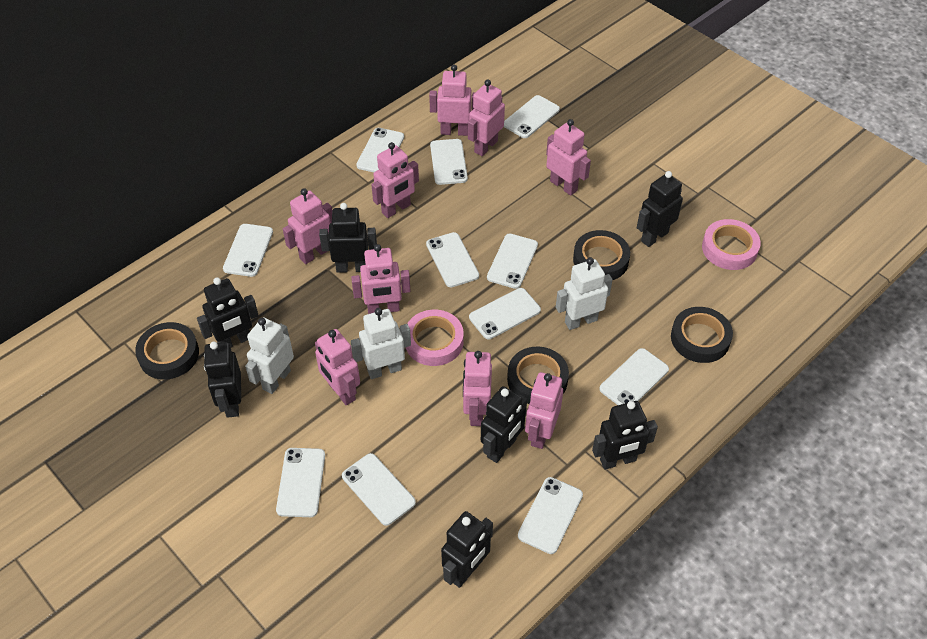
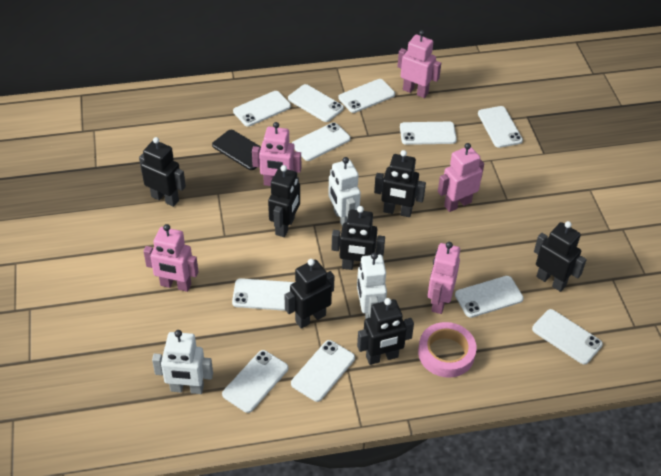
black phone: none = 0 -> [212,130,261,170] = 1
black tape: [135,322,199,380] [507,347,569,404] [573,230,630,280] [671,307,733,363] = 4 -> none = 0
pink robot: [283,188,332,264] [315,329,360,405] [351,244,410,314] [371,142,419,218] [429,65,476,136] [463,351,492,426] [468,80,505,156] [525,372,563,449] [546,119,591,196] = 9 -> [143,224,199,292] [252,122,301,186] [397,30,441,98] [428,242,460,314] [438,143,484,212] = 5
pink tape: [406,310,464,366] [702,219,761,270] = 2 -> [418,322,477,378] = 1

